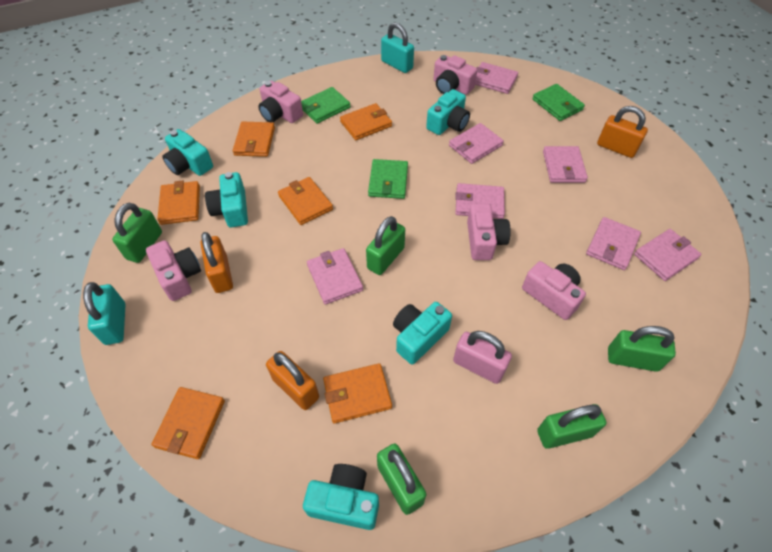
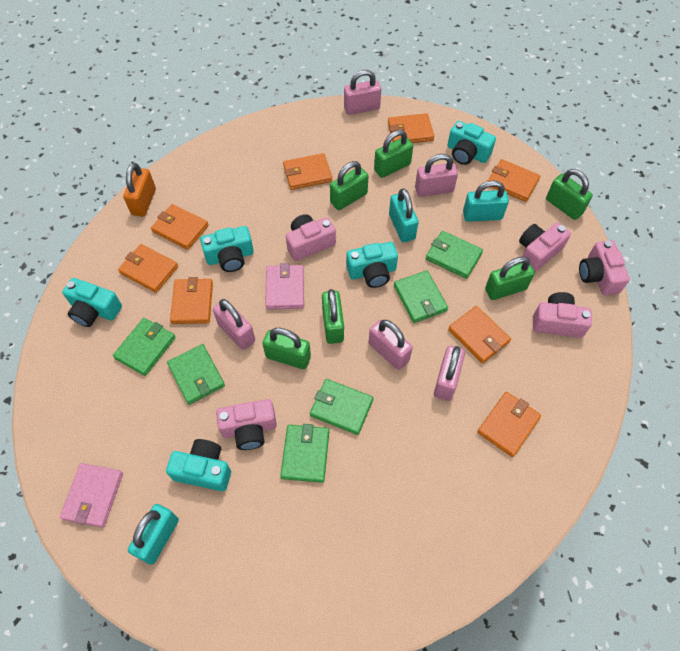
green padlock: [112,203,162,263] [366,216,405,275] [377,443,426,515] [537,404,606,449] [608,326,676,372] = 5 -> [262,328,311,369] [322,289,344,344] [330,161,369,210] [374,130,413,178] [485,256,535,300] [546,169,593,220] = 6
green wallet: [301,87,351,124] [368,159,408,199] [532,84,585,121] = 3 -> [113,318,176,376] [167,344,225,405] [280,424,329,483] [310,379,373,435] [394,270,448,323] [426,231,483,279] = 6
orange padlock: [200,232,233,293] [266,351,319,410] [597,106,648,158] = 3 -> [123,163,156,217] = 1
orange wallet: [151,387,225,459] [157,181,200,225] [233,122,275,157] [278,177,333,225] [323,363,392,423] [340,103,392,140] = 6 -> [118,244,178,293] [151,204,209,250] [170,277,213,324] [283,153,332,190] [388,113,434,143] [448,306,511,363] [477,392,541,457] [488,159,540,202] = 8
pink padlock: [453,331,512,384] = 1 -> [213,299,255,350] [344,70,381,115] [369,320,413,370] [415,154,458,197] [434,346,465,401] = 5
pink wallet: [307,248,363,305] [449,123,504,164] [455,183,505,219] [475,62,518,94] [543,146,588,183] [586,217,641,270] [634,229,702,281] = 7 -> [60,463,123,528] [265,263,304,310] = 2
turquoise padlock: [83,282,126,345] [381,22,414,73] = 2 -> [128,504,179,565] [389,188,419,242] [463,180,509,222] = 3

